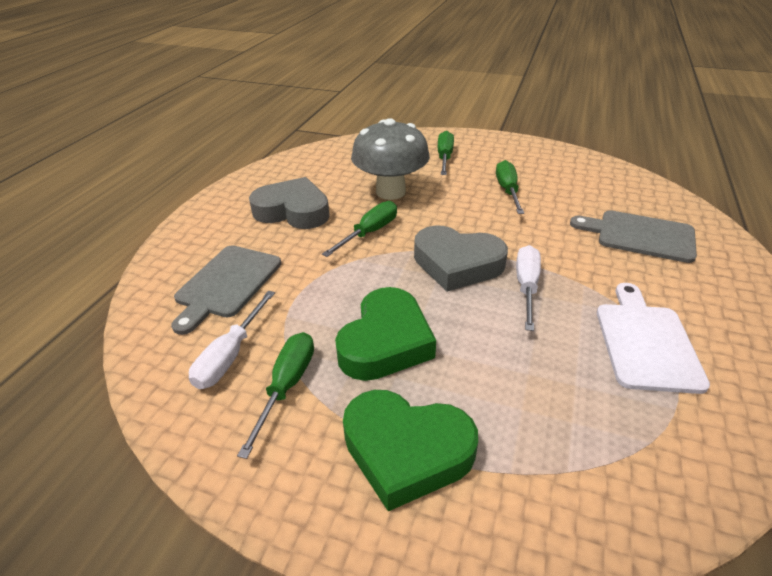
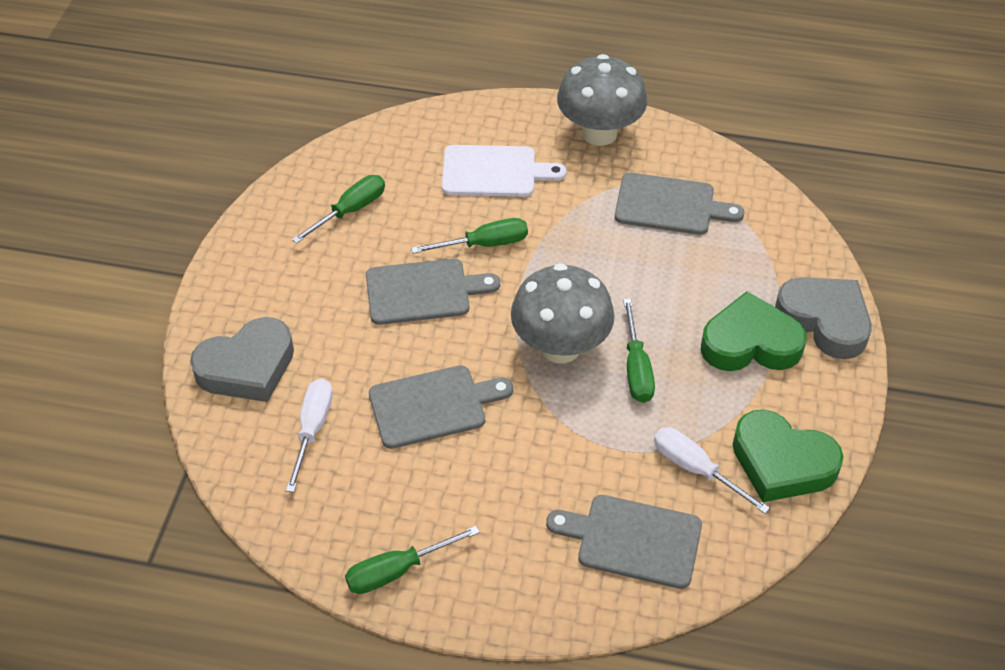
grey cutting board: [171,245,281,335] [570,210,697,263] = 2 -> [366,259,500,325] [369,365,513,449] [546,495,702,589] [615,173,745,235] = 4
grey mushroom: [351,118,430,200] = 1 -> [511,263,615,363] [557,54,647,146] = 2

